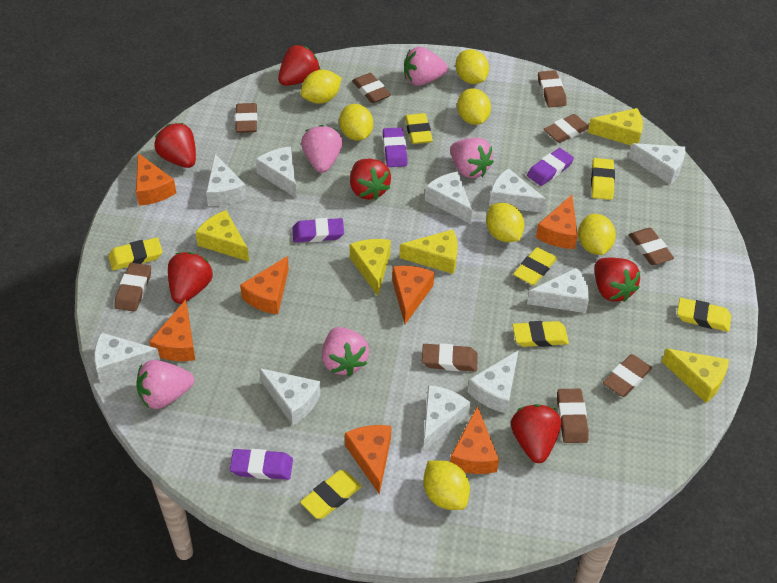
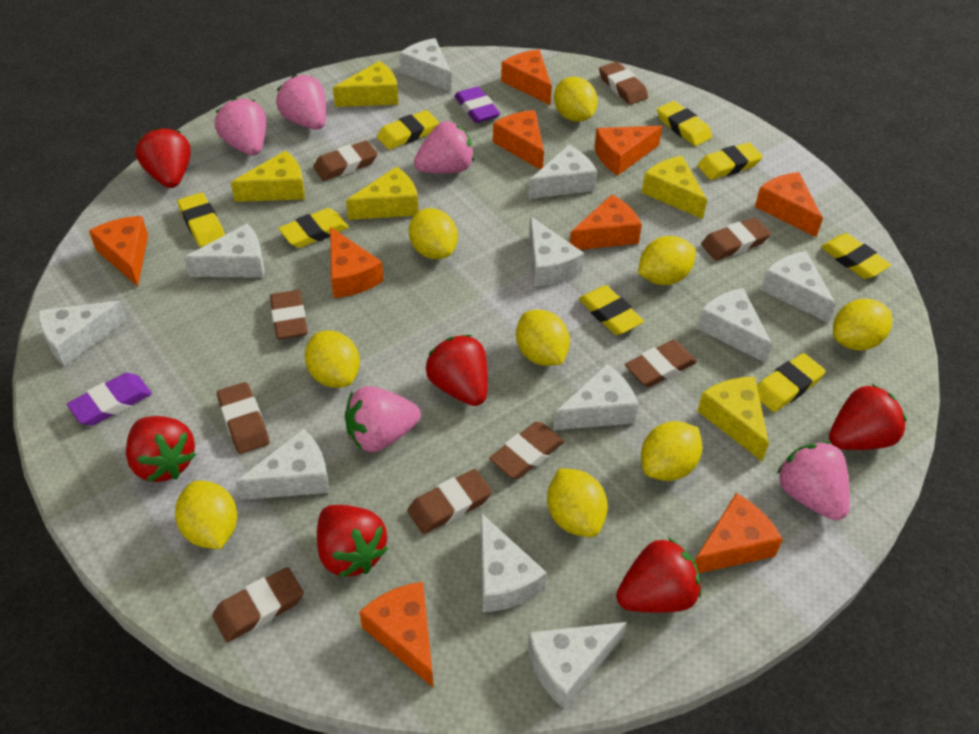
orange cheese: [136,153,176,206] [149,300,195,361] [240,256,289,314] [345,425,392,495] [392,266,435,324] [450,406,499,474] [536,195,578,249] = 7 -> [89,216,148,286] [330,227,384,298] [359,582,433,687] [493,110,544,170] [501,50,552,105] [570,195,642,250] [594,126,662,175] [695,493,783,573] [755,172,823,237] = 9
purple eraser: [230,449,293,480] [292,218,344,242] [383,127,408,167] [527,148,574,186] = 4 -> [67,373,152,426] [454,87,500,123] = 2
white cheese: [94,333,160,382] [206,154,247,206] [256,146,297,198] [259,368,321,425] [423,385,470,452] [425,172,472,224] [468,350,519,413] [489,168,546,213] [527,267,589,313] [628,143,685,185] = 10 -> [38,301,127,366] [184,224,264,278] [236,429,330,500] [399,38,452,92] [481,513,547,612] [528,145,597,199] [528,622,627,708] [529,216,584,287] [553,364,639,430] [697,288,772,363] [760,251,836,323] = 11
yellow eraser: [108,237,162,270] [300,470,362,519] [405,113,433,144] [513,247,557,285] [513,321,569,347] [591,158,615,200] [677,298,731,332] = 7 -> [177,193,225,247] [279,208,349,248] [377,110,439,150] [579,285,644,335] [657,101,712,146] [698,142,763,180] [757,353,826,412] [821,233,891,279] = 8
yellow lemon: [301,70,342,104] [339,104,373,141] [423,460,470,510] [455,49,489,84] [457,88,491,125] [486,203,525,242] [578,214,616,255] = 7 -> [175,481,237,549] [305,330,360,388] [409,208,458,259] [516,310,570,366] [547,468,608,537] [554,77,598,122] [638,236,696,285] [641,421,702,481] [833,299,892,350] = 9

